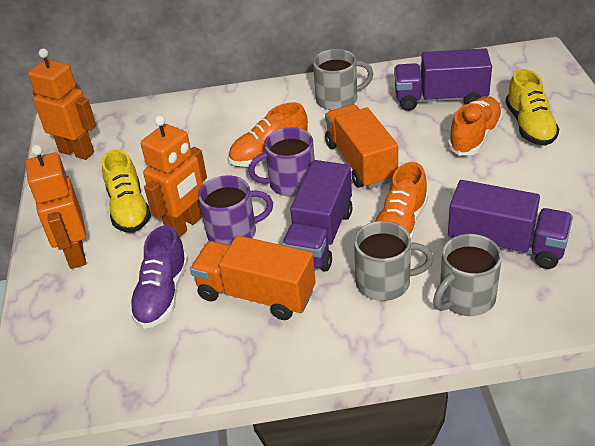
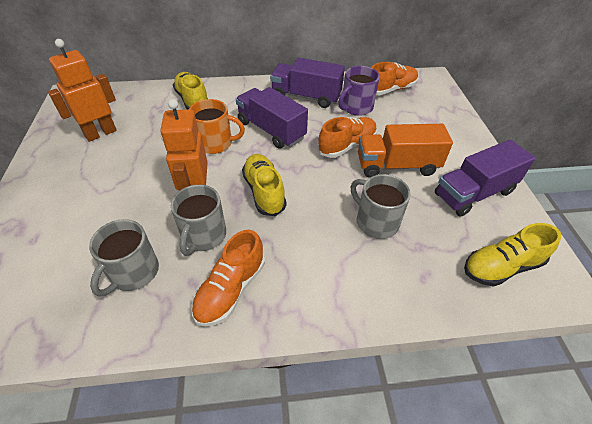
orange mug: none = 0 -> [189,99,245,154] = 1
orange robot: [25,145,86,269] [28,49,96,160] [141,115,207,237] = 3 -> [48,39,117,142] [160,99,208,191] = 2
orange truck: [190,235,316,320] [325,104,398,189] = 2 -> [358,124,453,178] = 1
purple mug: [198,175,273,245] [248,127,315,197] = 2 -> [338,66,380,116] = 1
purple shoe: [129,225,188,329] = 1 -> none = 0
yellow shoe: [102,149,151,233] [505,69,559,146] = 2 -> [173,72,208,109] [242,154,286,216] [464,223,562,287] = 3

